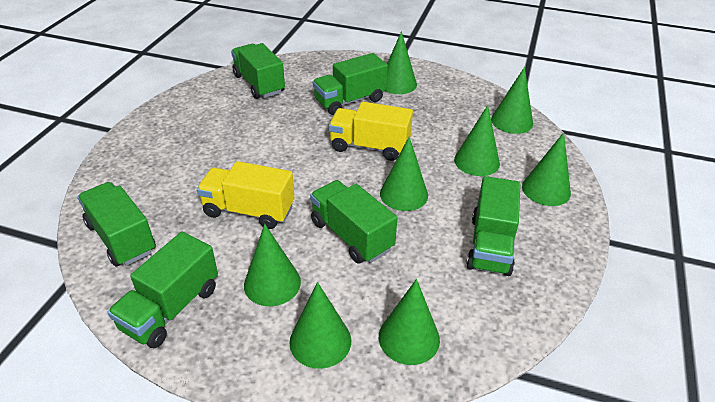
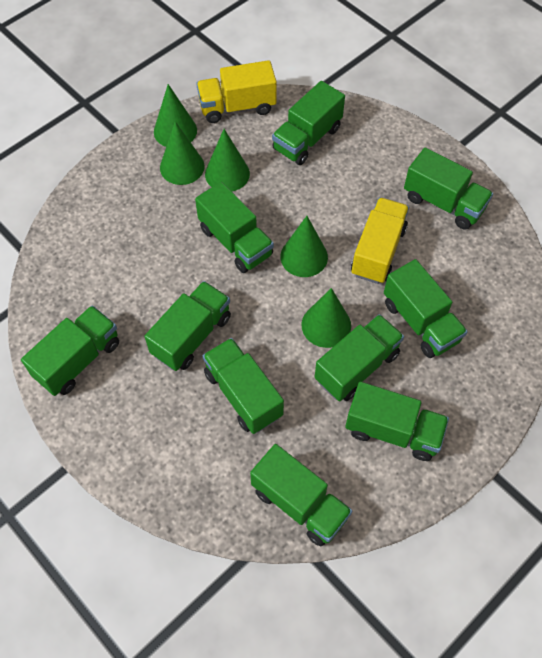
green cone: [244,224,301,306] [289,282,351,369] [379,279,440,365] [380,137,428,211] [385,31,417,94] [454,105,500,176] [491,67,533,134] [522,132,571,206] = 8 -> [154,84,197,147] [160,121,205,185] [205,129,250,191] [280,216,328,277] [301,288,351,348] = 5
green truck: [77,182,156,267] [108,232,218,348] [231,43,285,99] [310,180,397,264] [313,53,388,115] [466,176,520,276] = 6 -> [21,306,119,396] [144,281,231,371] [195,182,274,273] [203,338,284,434] [250,444,352,546] [272,81,345,165] [315,314,404,401] [345,382,449,461] [384,259,468,358] [404,147,493,230] = 10

